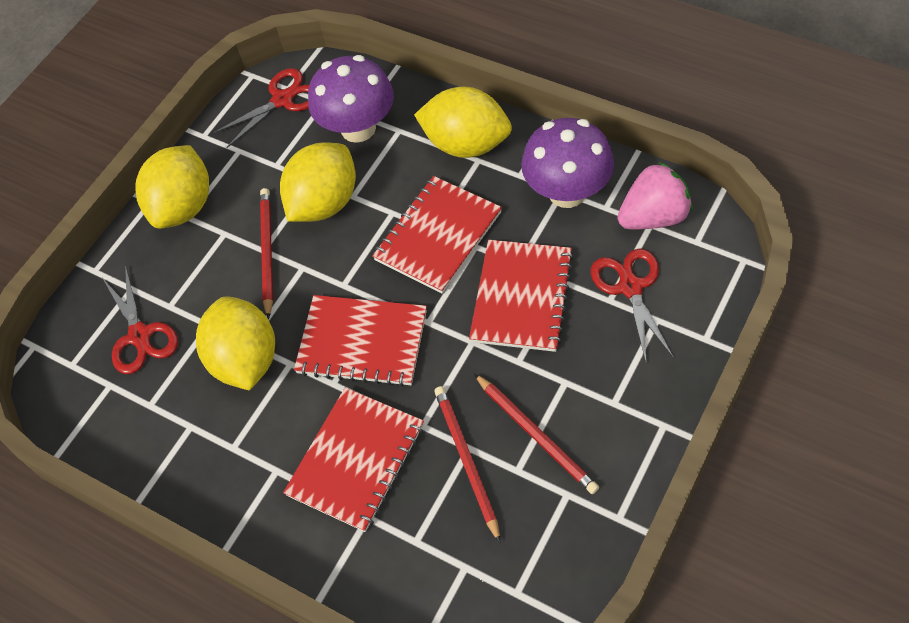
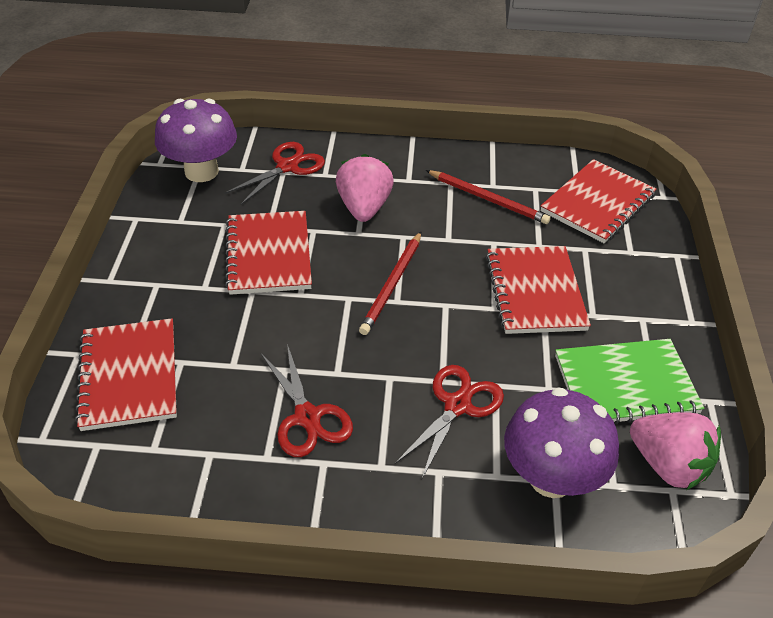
green notebook: none = 0 -> [555,339,704,424] = 1
pink strawberry: [617,161,693,230] = 1 -> [336,154,394,222] [630,412,721,490] = 2
red pencil: [260,188,273,319] [434,386,500,543] [474,374,599,494] = 3 -> [359,232,421,335] [426,170,551,224] = 2
yellow lemon: [135,145,209,229] [196,296,275,391] [280,142,356,222] [414,87,512,158] = 4 -> none = 0

